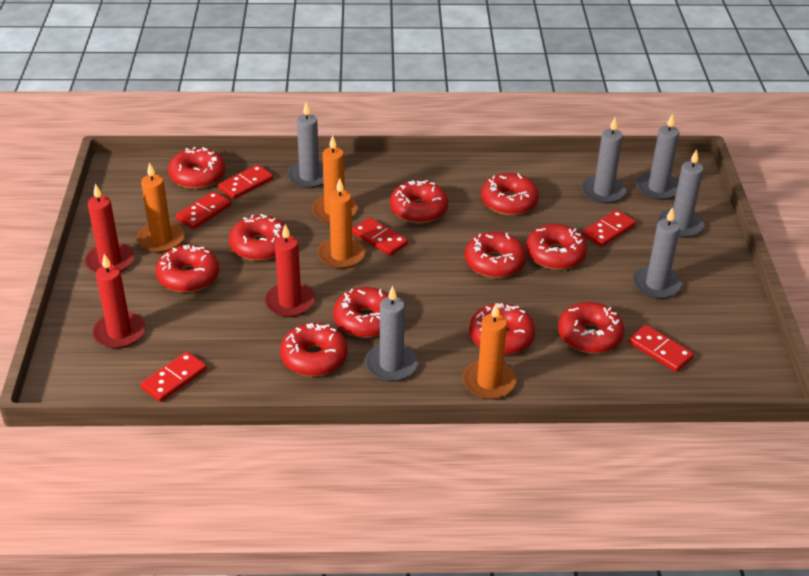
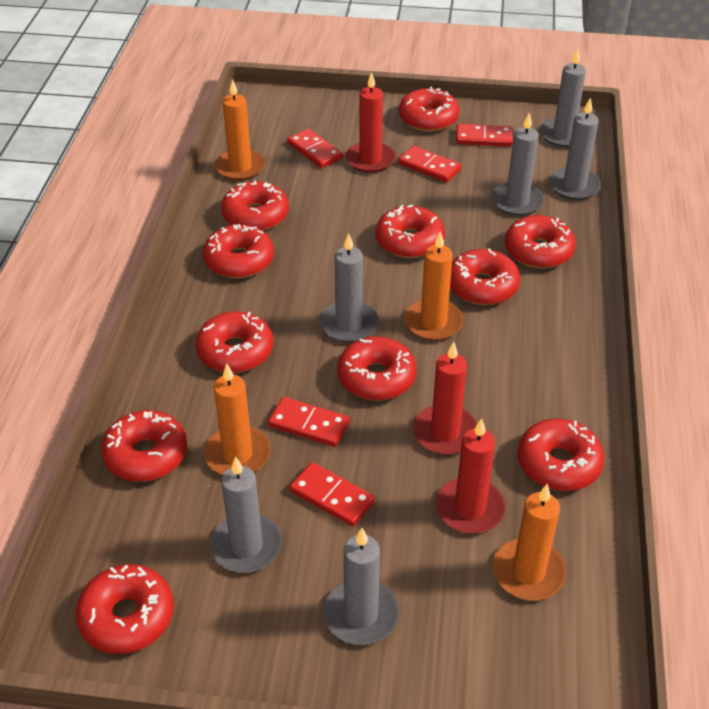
red domino: [140,351,207,402] [176,191,231,229] [218,165,273,199] [352,217,408,256] [582,210,636,247] [628,325,694,372] = 6 -> [268,397,350,447] [287,129,343,168] [290,462,375,527] [398,146,461,182] [456,124,513,147] = 5

